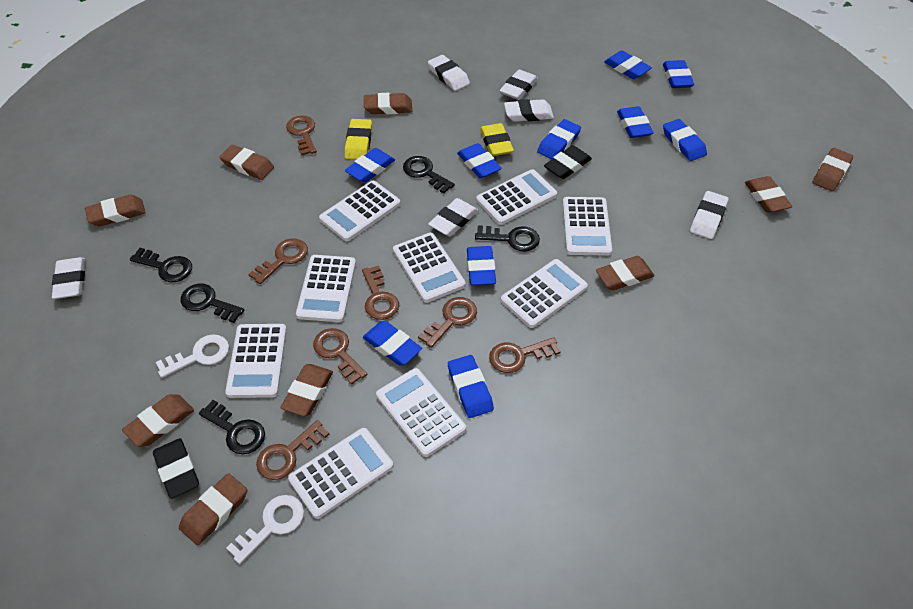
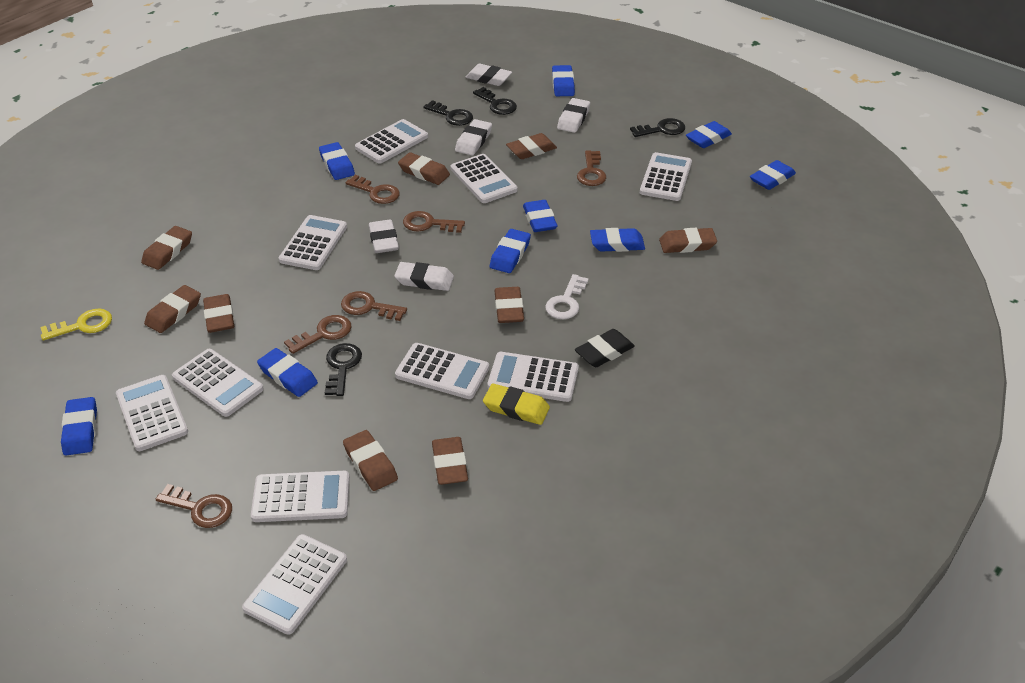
black eraser: [153,438,199,499] [544,145,592,179] = 2 -> [575,329,635,367] = 1
black key: [130,248,192,282] [180,284,244,323] [199,400,265,454] [403,156,455,194] [475,225,540,251] = 5 -> [325,343,362,396] [423,100,473,126] [473,87,517,115] [630,118,685,137] = 4
blue eraser: [345,148,395,183] [363,321,422,365] [448,355,494,418] [457,143,502,178] [467,246,496,285] [537,119,581,159] [604,50,652,79] [617,106,653,138] [663,60,694,88] [663,119,707,161] = 10 -> [61,397,97,455] [257,348,318,397] [319,142,355,180] [490,229,531,273] [523,200,558,232] [552,65,575,96] [590,228,645,252] [686,121,732,148] [750,160,796,190] = 9
brown key: [248,238,308,284] [256,420,329,480] [286,116,317,155] [313,328,367,385] [362,265,399,320] [418,297,477,348] [489,337,561,373] = 7 -> [156,484,232,528] [284,315,352,354] [341,291,407,321] [345,175,400,204] [403,211,465,233] [577,150,606,186] = 6
white calculator: [225,324,287,398] [288,428,393,519] [296,255,356,322] [319,181,401,241] [376,368,466,457] [393,233,466,303] [476,169,557,225] [501,259,588,328] [563,197,612,256] = 9 -> [116,375,188,451] [172,349,264,417] [242,534,347,635] [251,471,350,522] [279,215,347,270] [355,119,428,163] [395,343,489,399] [451,154,518,203] [488,352,579,402] [640,152,692,201] = 10
white eraser: [52,257,85,299] [428,55,470,91] [428,198,478,236] [500,70,538,100] [504,99,554,122] [690,191,729,239] = 6 -> [369,220,399,253] [394,262,454,291] [455,119,492,155] [466,64,512,86] [557,98,590,133] = 5
white key: [156,334,229,378] [227,495,304,564] = 2 -> [545,274,589,319] = 1
yellow eraser: [345,119,372,160] [480,123,514,156] = 2 -> [483,384,550,425] = 1
yellow key: none = 0 -> [40,309,112,341] = 1

